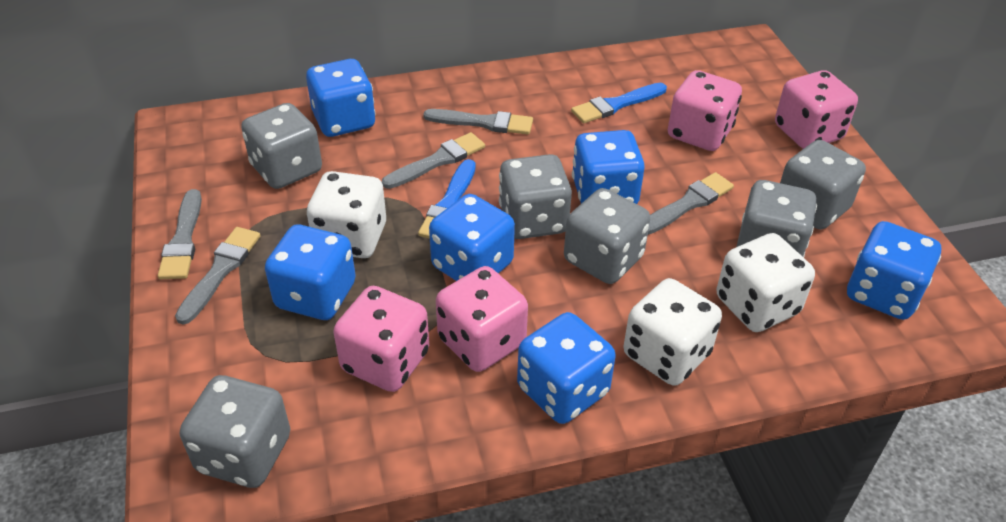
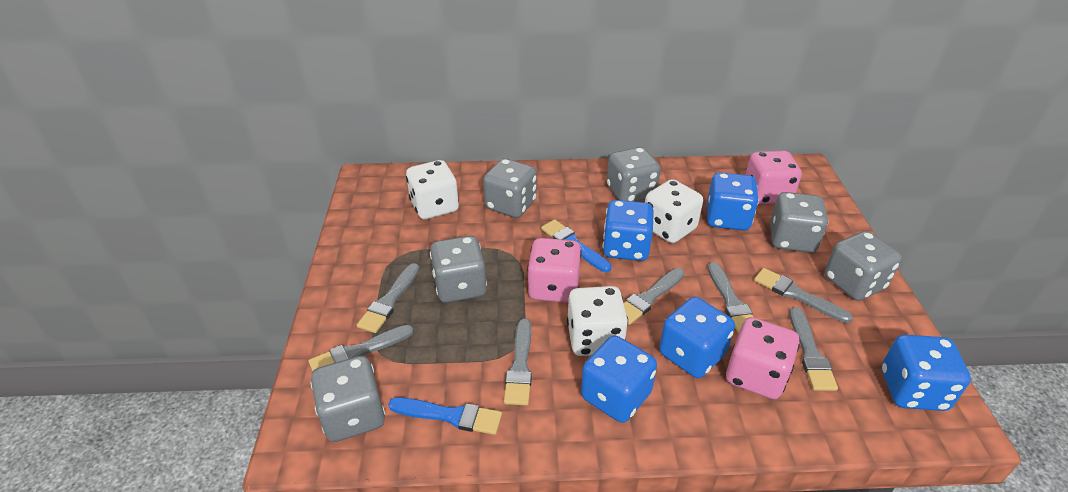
blue dice: [265,225,356,320] [306,59,376,137] [429,194,515,281] [517,312,616,424] [572,130,645,204] [847,221,941,320] = 6 -> [581,335,657,423] [603,200,654,261] [659,297,735,378] [707,172,759,231] [882,335,971,411] = 5
grey brush: [158,189,202,279] [175,227,261,324] [382,132,485,189] [423,109,533,134] [648,172,734,235] = 5 -> [308,325,414,372] [357,263,420,333] [504,319,532,406] [624,268,684,325] [708,262,753,334] [754,268,853,323] [790,307,838,391] = 7
pink dice: [333,286,429,392] [436,266,528,372] [668,70,742,151] [775,70,858,149] = 4 -> [527,238,582,303] [726,317,800,399] [746,150,802,205] = 3

